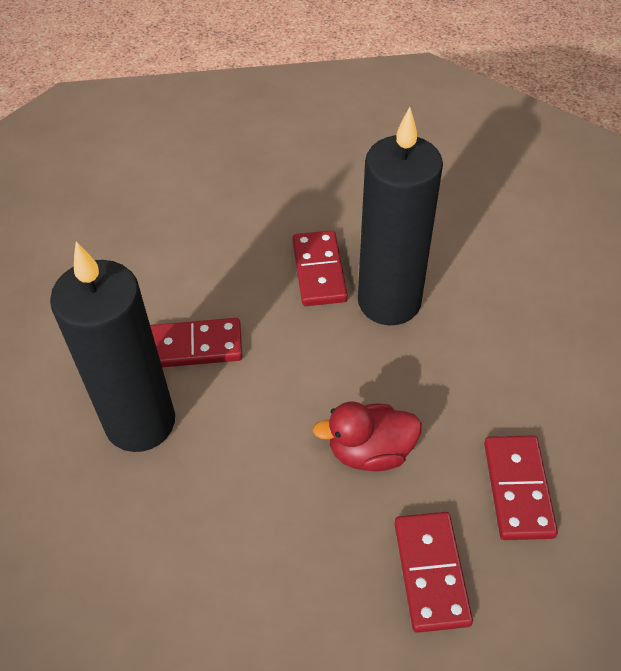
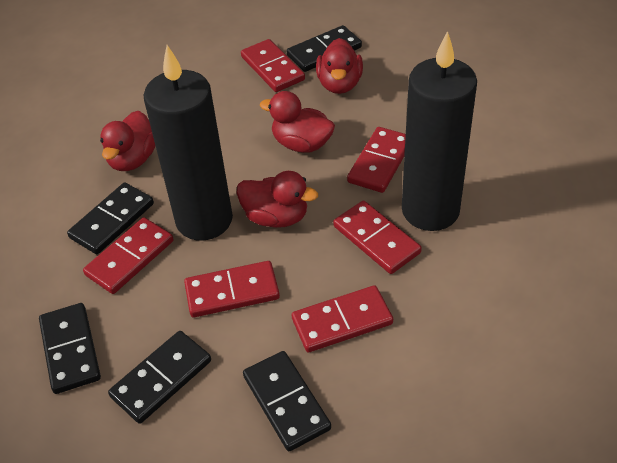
black domino: none = 0 -> [39,303,101,394] [67,183,154,254] [108,331,211,424] [243,351,331,451] [287,25,362,72] = 5
red domino: [150,318,242,367] [292,230,348,306] [394,512,473,633] [484,435,558,540] = 4 -> [83,217,173,294] [184,261,280,317] [241,39,305,92] [292,285,393,352] [333,201,422,274] [347,127,406,193] = 6
red duck: [313,402,422,471] = 1 -> [100,111,155,171] [236,171,318,228] [260,91,335,153] [316,38,363,94] = 4

